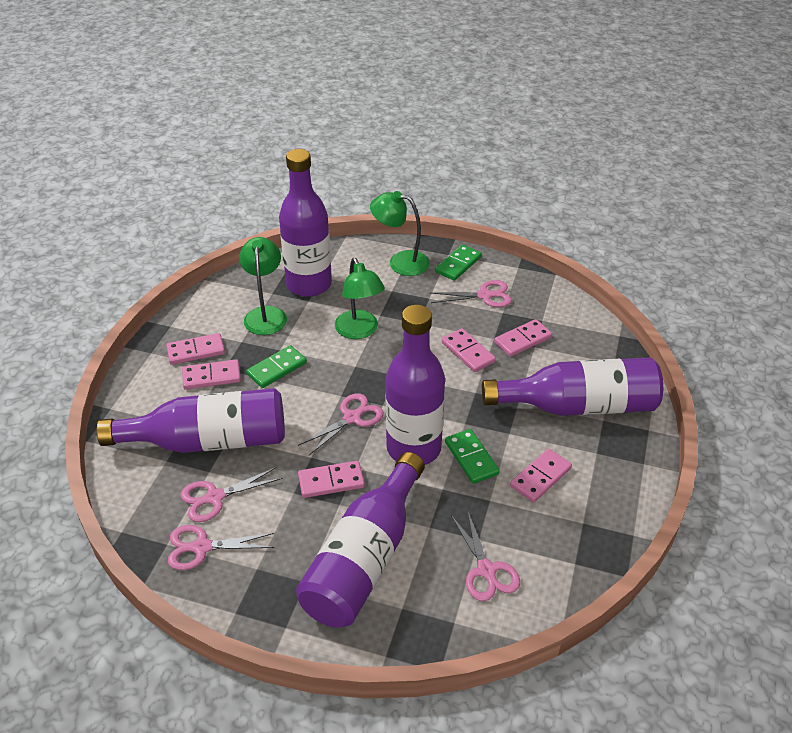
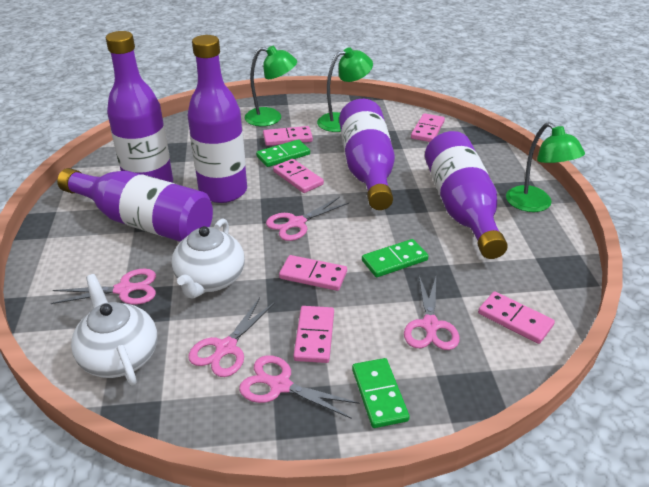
white teapot: none = 0 -> [71,274,157,386] [172,219,245,299] = 2

